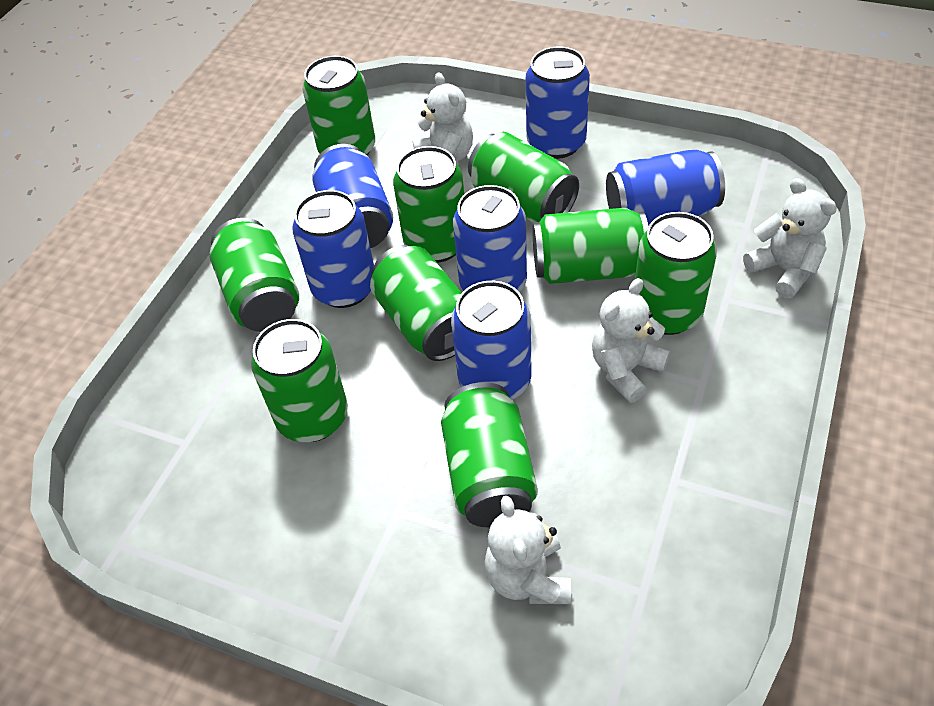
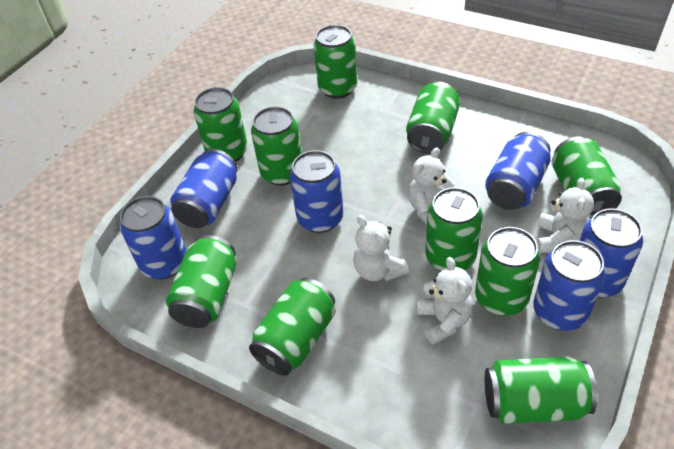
green can: [209,218,299,332] [251,319,348,442] [303,56,375,156] [370,245,462,361] [393,146,464,263] [441,382,538,527] [468,132,579,223] [532,208,648,284] [635,212,717,335] = 9 -> [166,235,236,328] [194,87,248,162] [249,278,336,376] [251,106,302,186] [313,25,357,99] [406,82,460,154] [425,187,483,271] [475,227,540,316] [485,356,597,424] [552,137,622,219] = 10

